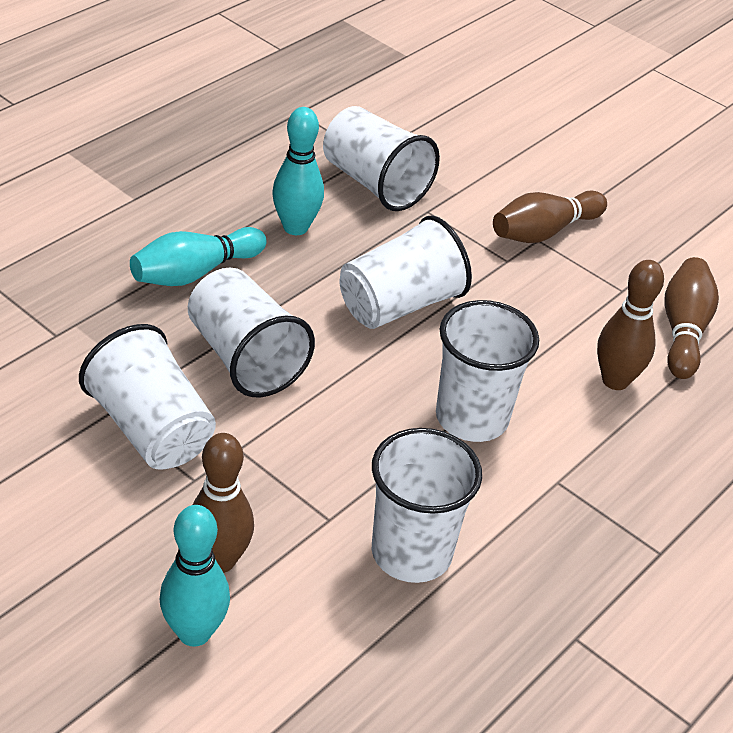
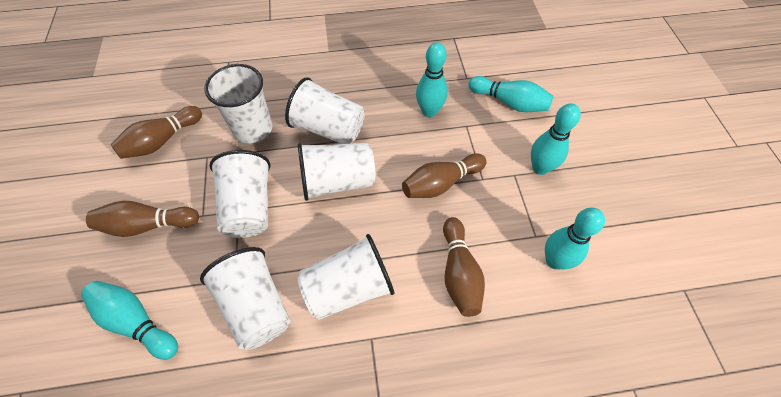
turquoise bowling pin: [130,227,267,286] [160,505,230,647] [272,107,324,235] = 3 -> [81,281,178,360] [416,42,448,117] [468,76,553,112] [531,103,581,175] [545,208,605,269] = 5

